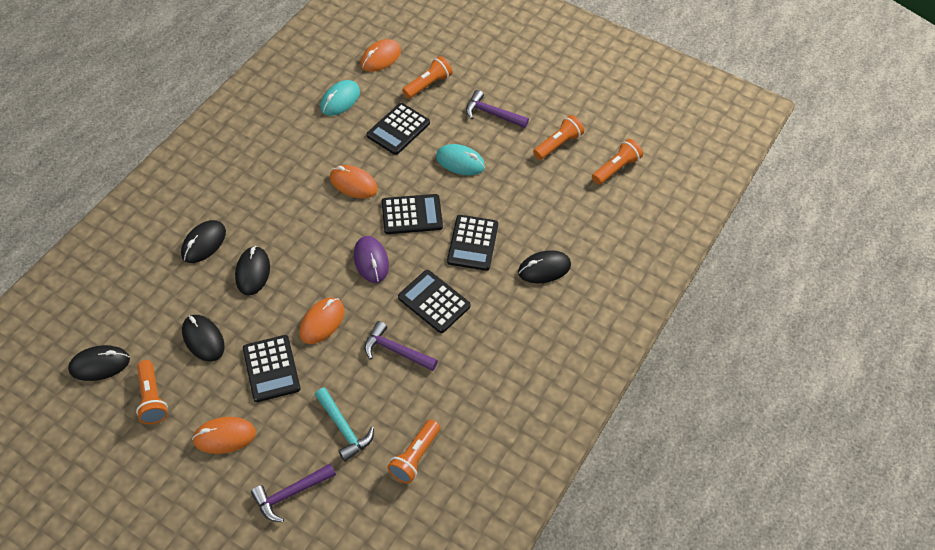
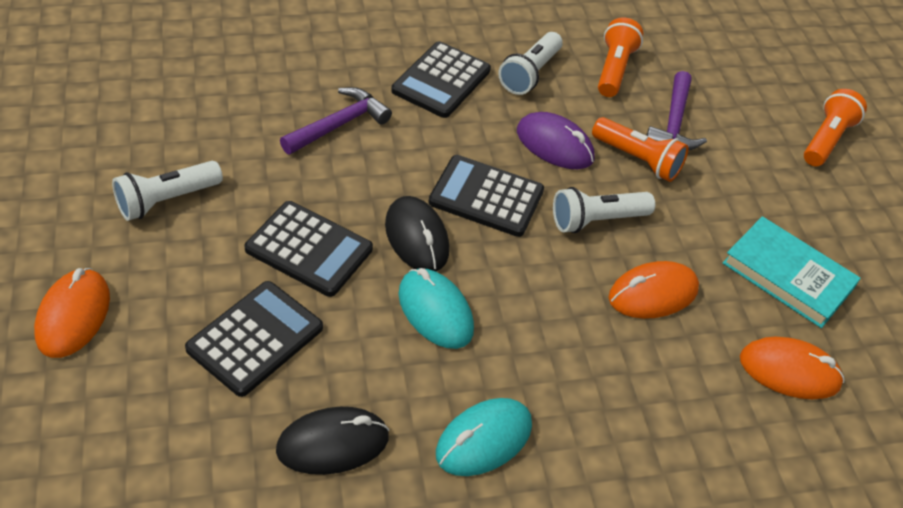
black calculator: [243,335,301,402] [367,103,430,155] [382,194,443,234] [398,270,471,333] [447,215,498,271] = 5 -> [185,281,323,397] [245,201,373,297] [391,41,491,118] [428,155,544,237] = 4
black mouse: [68,345,130,381] [181,220,226,263] [182,315,225,361] [235,246,270,295] [518,250,571,283] = 5 -> [276,407,389,475] [385,196,449,271] = 2
orange flashlight: [136,360,168,424] [387,419,440,484] [402,56,453,99] [533,115,584,160] [592,139,643,185] = 5 -> [592,117,689,182] [598,18,643,97] [804,89,867,166] = 3
orange mouse: [192,417,256,454] [300,298,344,344] [330,165,378,199] [360,39,401,72] = 4 -> [34,268,110,358] [608,261,699,319] [740,337,844,399] = 3
purple hammer: [251,463,336,522] [365,321,438,371] [466,90,529,128] = 3 -> [280,87,392,155] [646,71,707,150] = 2
turquoise book: none = 0 -> [723,216,861,328] = 1
turquoise hammer: [315,387,374,462] = 1 -> none = 0
white flashlight: none = 0 -> [112,161,223,221] [498,32,563,95] [553,187,655,233] = 3

